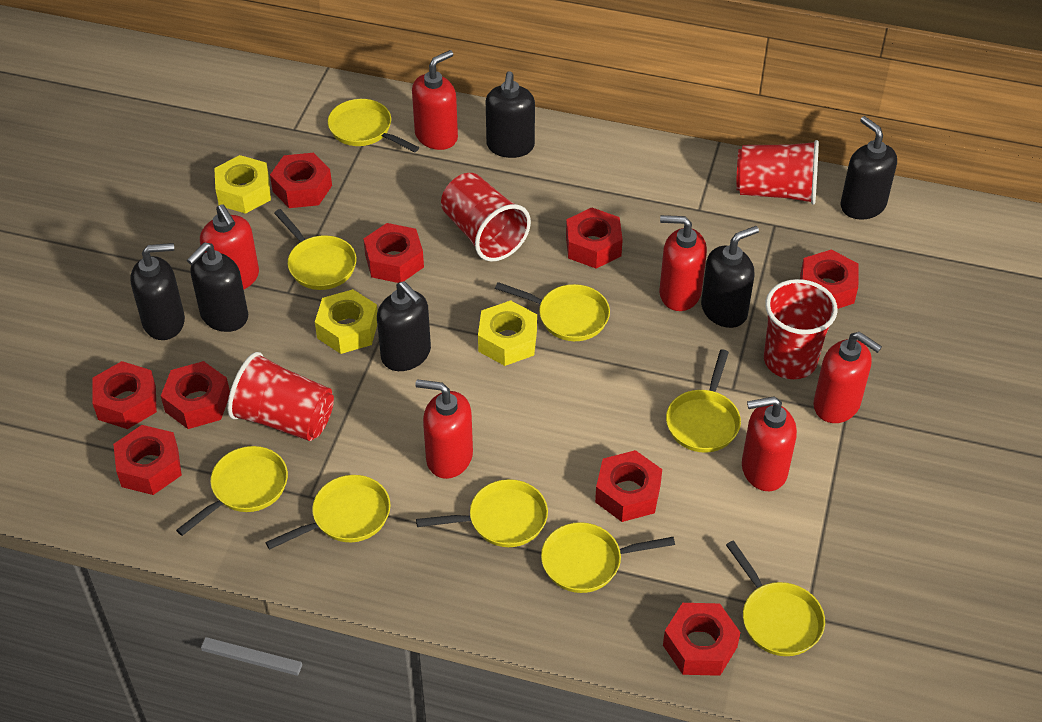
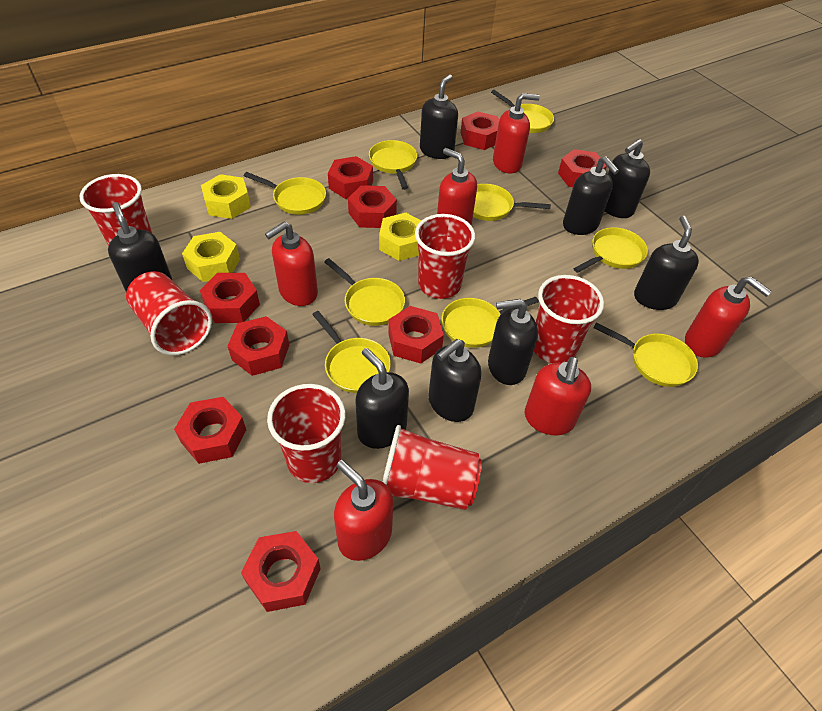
black soap dispenser: [130,243,185,340] [187,242,248,332] [377,281,431,371] [486,71,535,158] [701,226,759,328] [841,116,897,220] = 6 -> [108,202,172,292] [355,348,409,449] [420,74,458,159] [428,339,482,422] [488,299,538,385] [563,156,619,235] [605,139,650,218] [634,216,699,310] = 8
red cup: [227,352,334,441] [441,173,531,262] [736,140,819,205] [764,279,838,379] = 4 -> [80,174,152,246] [126,271,212,355] [267,384,345,483] [382,425,482,510] [415,214,475,299] [534,275,604,363] = 6

